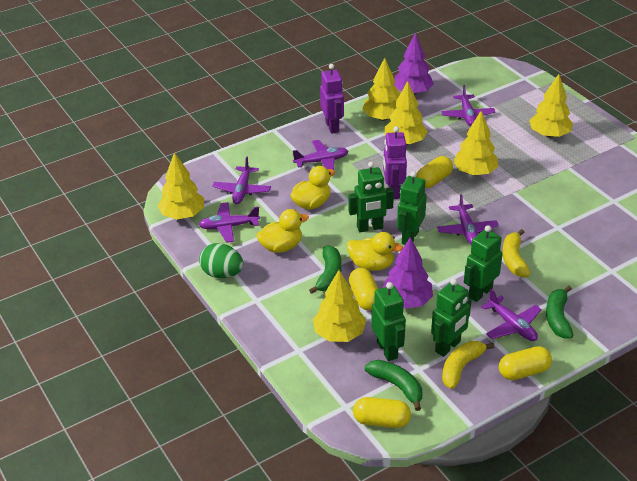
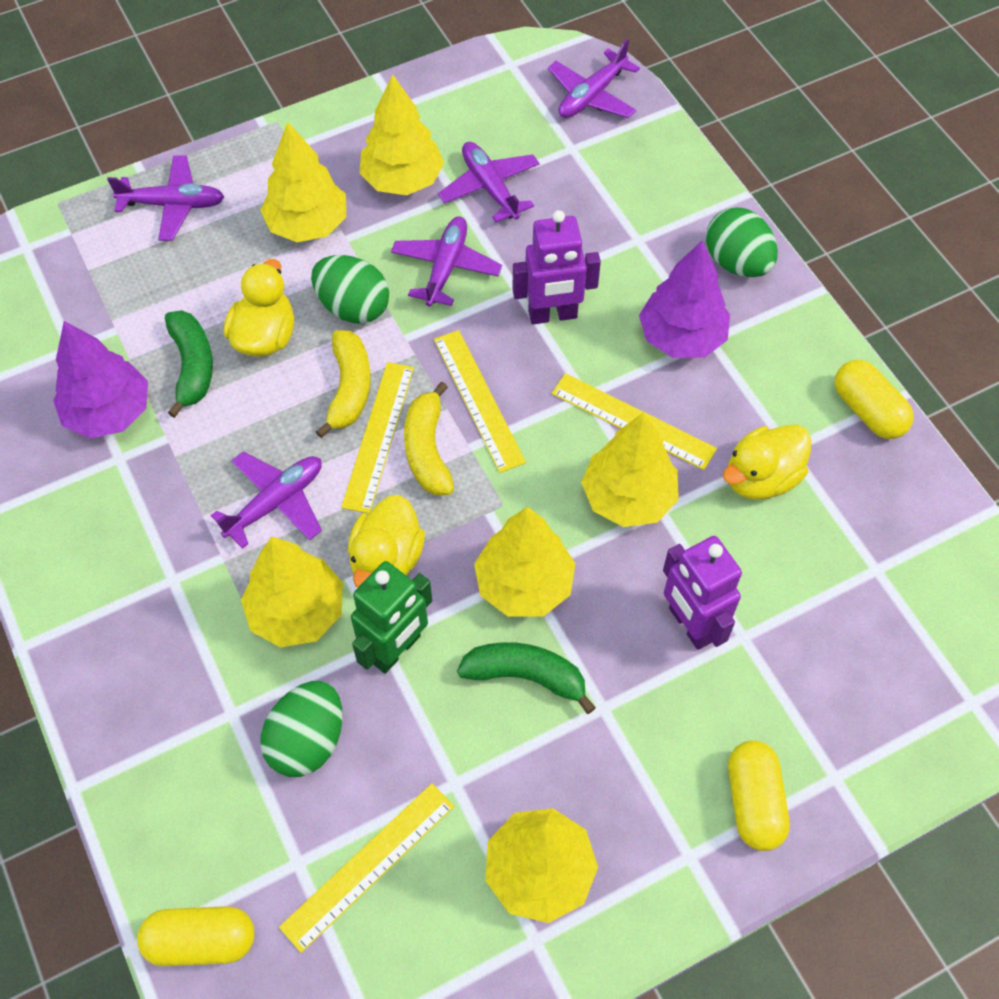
green banana: [309,246,342,294] [365,360,422,411] [546,286,574,339] = 3 -> [165,310,213,418] [457,642,596,714] = 2
green egg: [199,243,243,278] = 1 -> [260,681,343,777] [311,255,389,324] [706,207,778,277] = 3
green robot: [349,162,394,232] [371,282,406,361] [397,171,427,245] [431,278,472,357] [464,225,503,302] = 5 -> [351,561,432,674] = 1
purple plane: [198,202,260,243] [213,156,271,204] [293,140,348,170] [437,194,499,244] [441,85,495,127] [481,289,542,341] = 6 -> [107,155,224,241] [211,452,322,549] [391,216,502,306] [438,142,540,222] [548,39,640,118] = 5
yellow capsule: [349,268,378,310] [353,397,411,428] [416,156,453,188] [499,346,552,380] = 4 -> [137,906,254,966] [728,740,790,851] [834,360,914,439] = 3
yellow ruler: none = 0 -> [279,783,454,953] [341,362,414,514] [434,330,526,473] [551,373,717,470] = 4

